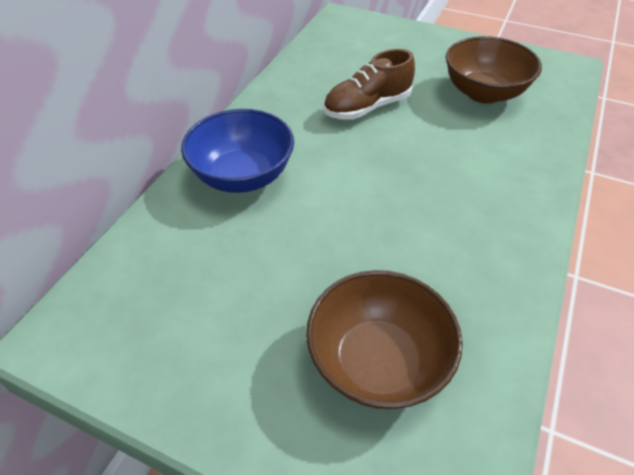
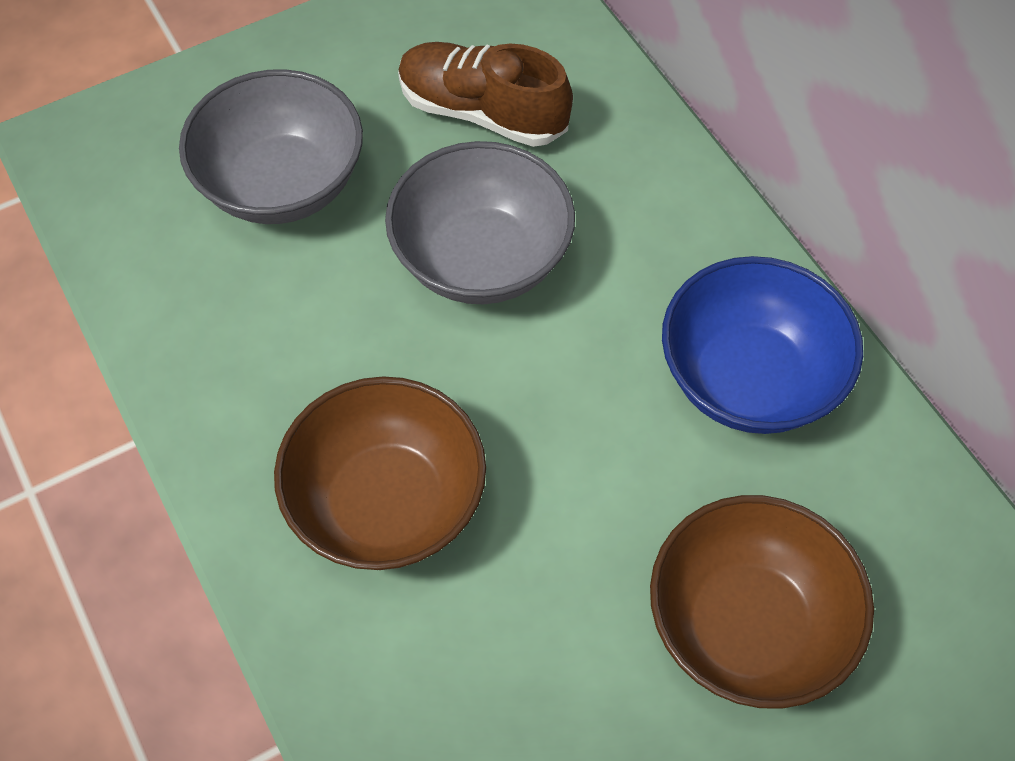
grey bowl: none = 0 -> [179,69,363,224] [385,141,575,304] = 2

